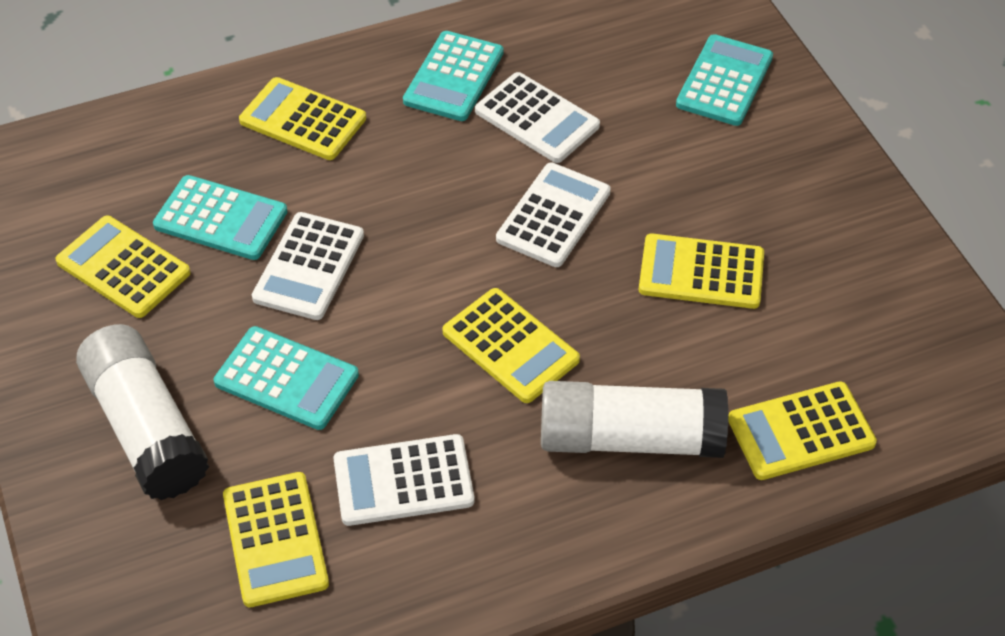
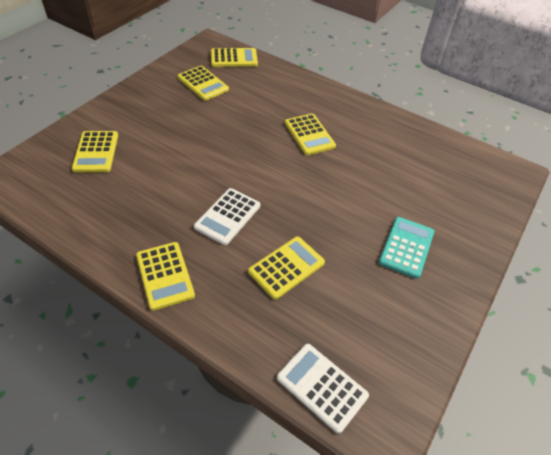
turquoise calculator: [153,175,288,260] [214,326,359,430] [403,31,503,121] [676,34,773,126] = 4 -> [379,217,434,279] = 1
white calculator: [252,212,364,320] [333,434,475,526] [475,72,600,163] [496,162,611,267] = 4 -> [194,188,260,245] [277,344,369,434] = 2
white glue stick: [76,324,209,500] [541,381,728,458] = 2 -> none = 0

